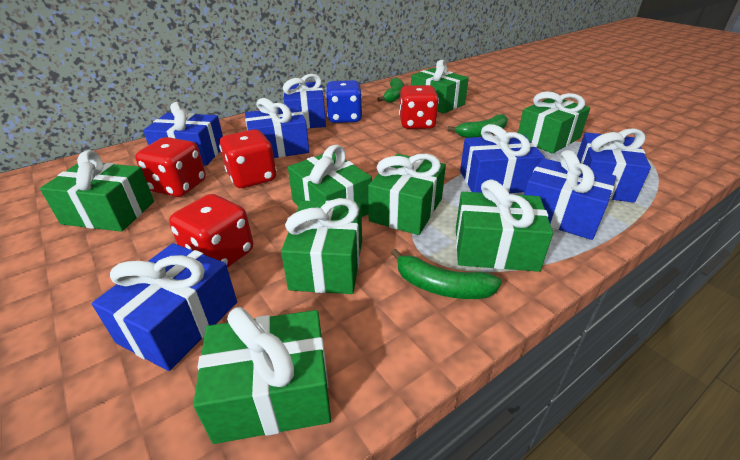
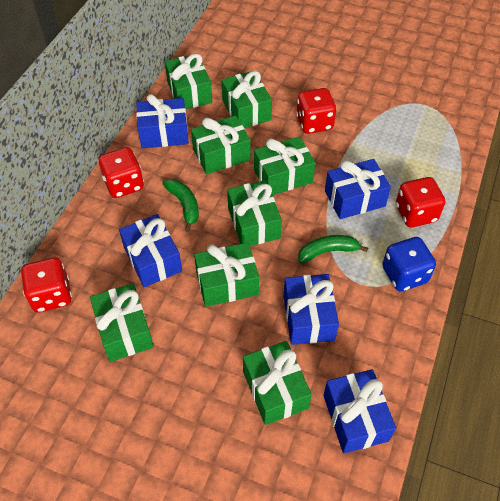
blue gift: [92,243,237,371] [143,102,223,166] [245,98,309,158] [283,74,326,129] [460,124,545,193] [524,150,616,240] [577,128,651,203] = 7 -> [119,214,182,287] [136,94,189,148] [283,274,339,345] [323,369,396,453] [325,159,391,219] = 5
green banana: [377,77,404,103] [391,249,502,299] [447,114,508,138] = 3 -> [162,179,199,232] [298,235,368,263] = 2

